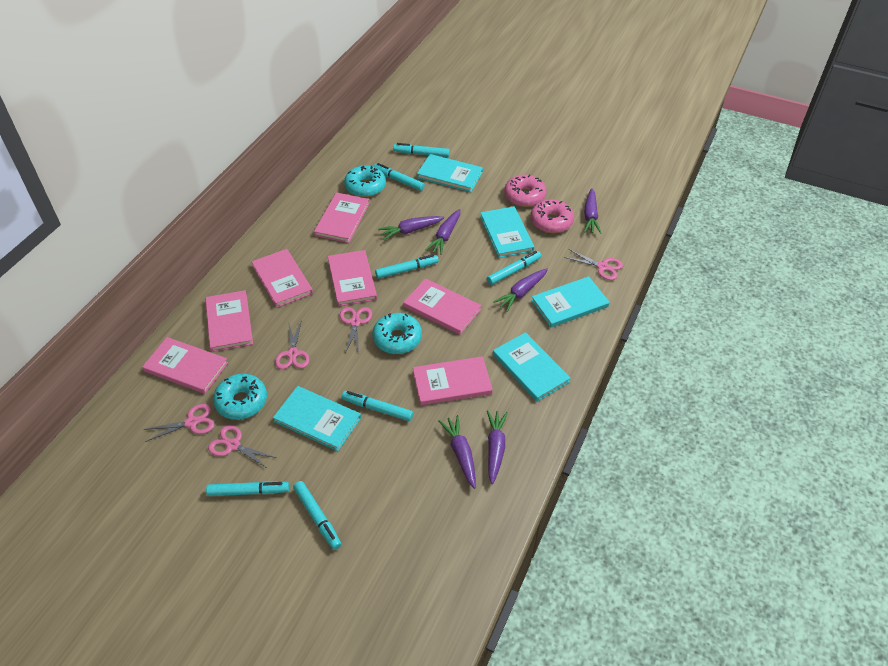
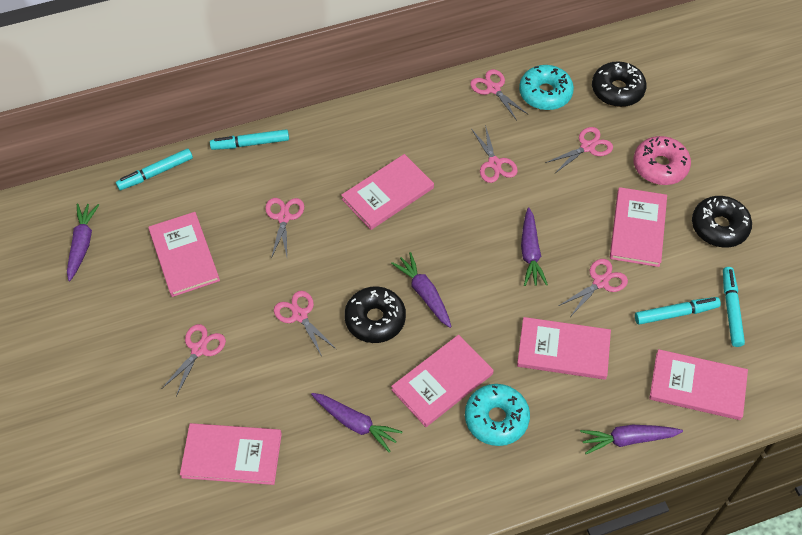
black donut: none = 0 -> [344,286,406,343] [592,61,647,107] [692,196,752,248] = 3
pink donut: [504,174,547,207] [531,199,574,233] = 2 -> [633,136,691,185] = 1
pink scissors: [143,404,215,442] [208,425,277,469] [275,320,309,369] [340,307,372,354] [564,249,623,280] = 5 -> [162,324,226,396] [265,198,304,259] [274,291,336,357] [470,69,529,121] [472,125,518,183] [545,127,613,173] [559,259,628,317] = 7
purple carrot: [378,216,444,240] [425,209,460,255] [438,415,476,489] [487,410,508,484] [493,269,548,312] [584,188,601,234] = 6 -> [67,204,99,281] [311,393,403,453] [391,252,451,328] [521,207,548,286] [580,425,683,454] = 5
turquoise book: [273,386,361,451] [417,154,483,192] [480,206,535,258] [493,332,571,402] [531,276,610,328] = 5 -> none = 0
turquoise donut: [213,374,267,420] [344,165,386,197] [372,313,422,354] = 3 -> [465,384,530,446] [519,65,574,110] = 2
turquoise marker: [206,481,289,496] [293,481,341,550] [342,391,413,421] [373,163,425,191] [375,254,439,279] [393,143,450,157] [487,251,541,285] = 7 -> [116,148,193,190] [210,129,289,150] [635,297,721,325] [723,267,745,347] = 4

